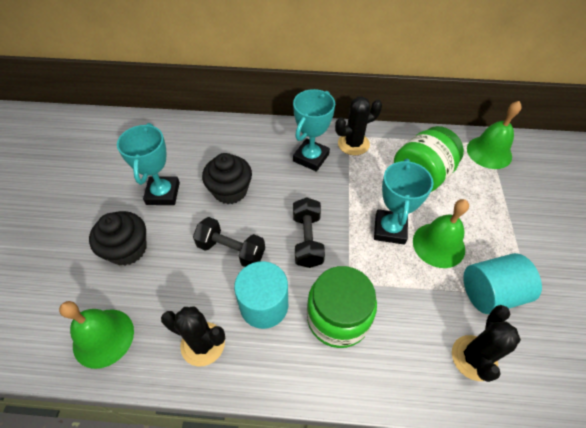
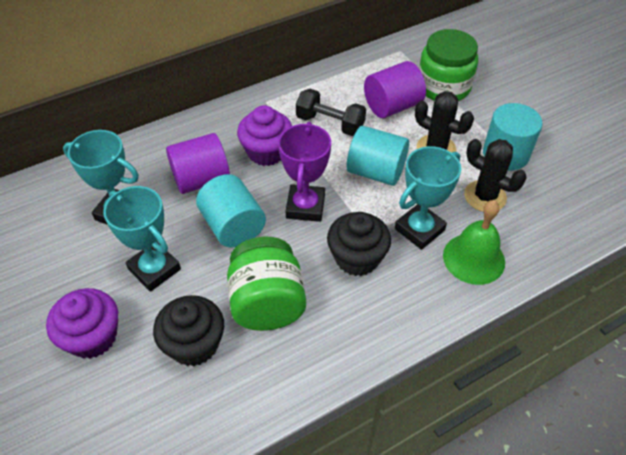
black cactus: [161,306,226,366] [335,96,382,155] [452,305,521,382] = 3 -> [415,91,474,153] [464,139,527,212] = 2
black dumbbell: [193,217,265,267] [293,197,325,268] = 2 -> [296,89,366,136] = 1
green bell: [59,301,134,369] [413,199,469,268] [467,101,522,169] = 3 -> [443,200,505,285] = 1
purple cupcake: none = 0 -> [46,288,118,359] [237,105,292,166] = 2
purple cylinder: none = 0 -> [166,133,230,194] [364,61,426,118] = 2
purple trophy: none = 0 -> [278,122,331,222] = 1
turquoise cylinder: [234,261,288,329] [463,253,542,314] = 2 -> [196,174,266,248] [346,126,409,186] [483,103,543,171] = 3

